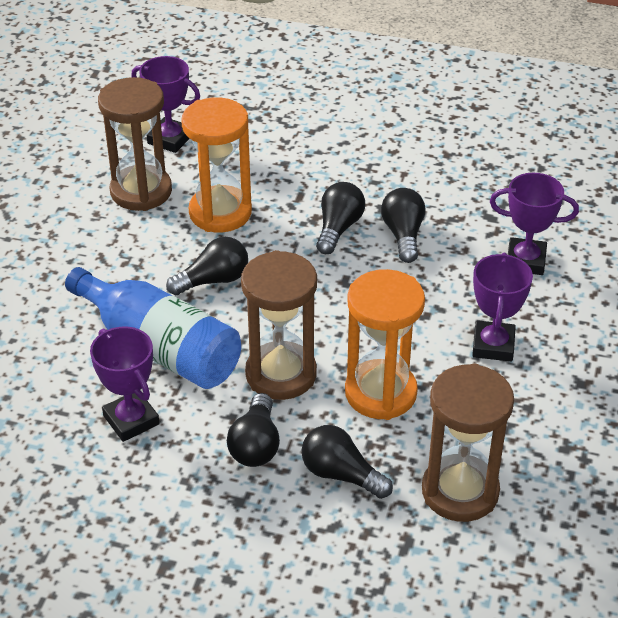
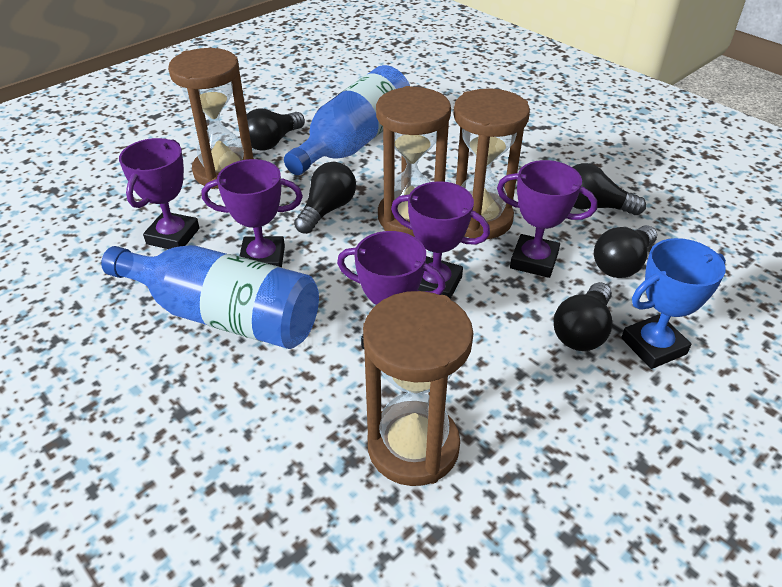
blue bottle: [65,267,241,389] = 1 -> [101,245,319,349] [284,65,410,175] = 2
blue trophy: none = 0 -> [621,238,726,369] = 1
brown hourglass: [98,77,172,211] [241,250,317,400] [422,363,514,522] = 3 -> [168,48,254,189] [363,291,474,486] [376,86,451,237] [453,88,530,239] = 4
orange hourglass: [181,97,252,232] [345,269,425,420] = 2 -> none = 0
purple trophy: [90,327,160,442] [131,56,200,153] [472,253,533,361] [490,173,579,275] = 4 -> [119,138,199,249] [202,159,303,267] [337,231,446,349] [391,181,490,299] [497,160,597,278] = 5

